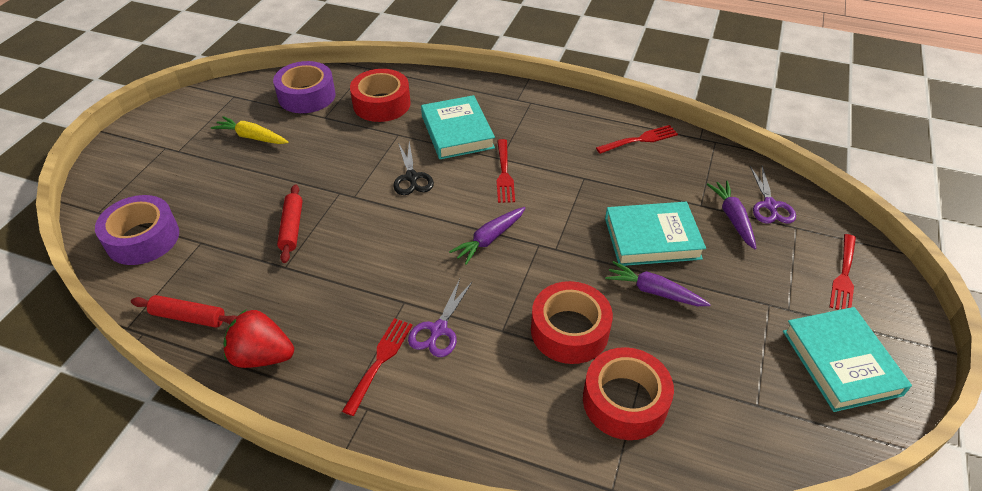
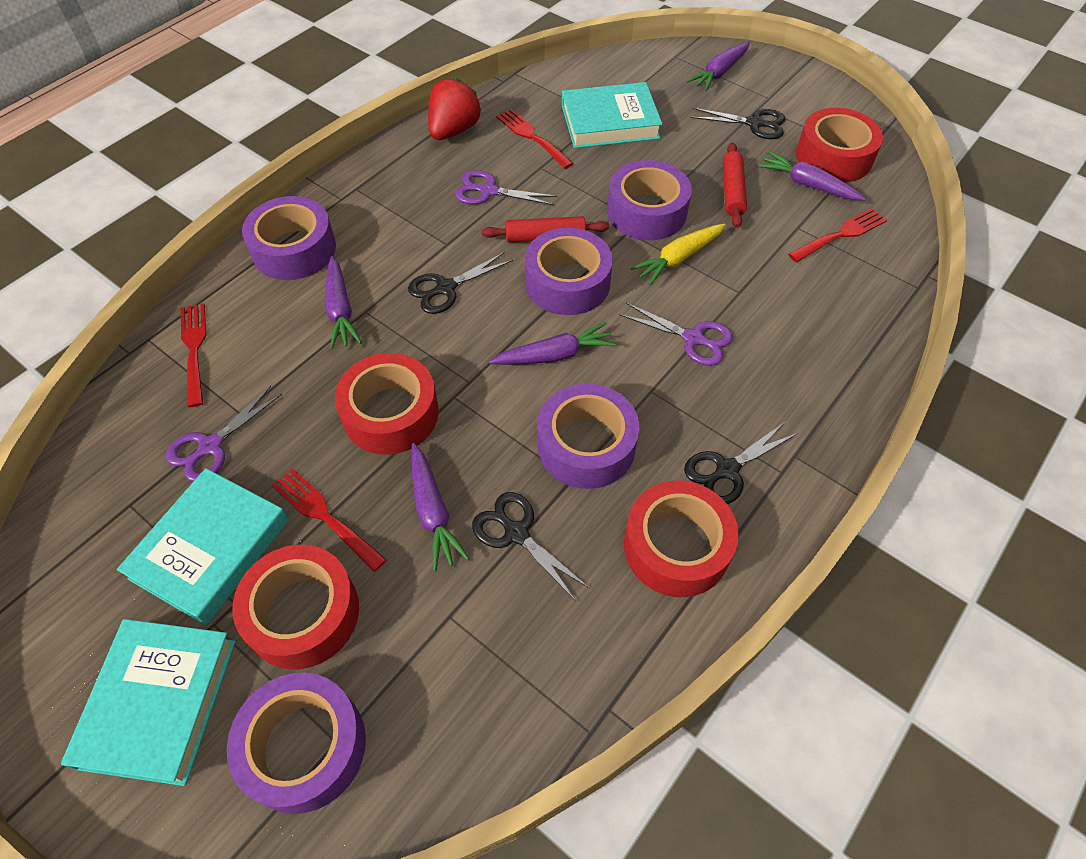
black scissors: [394,141,434,195] = 1 -> [408,252,513,314] [472,492,590,601] [684,421,798,504] [690,108,785,139] = 4
purple carrot: [449,207,526,265] [605,261,711,306] [707,181,756,250] = 3 -> [325,256,362,350] [411,443,470,571] [489,322,616,365] [686,42,750,91] [759,151,866,200] = 5
purple scissors: [408,279,472,357] [750,166,796,224] = 2 -> [166,386,282,482] [455,170,557,205] [619,303,733,366] = 3
purple tape: [95,195,179,265] [273,61,336,113] = 2 -> [227,673,366,814] [242,196,336,280] [525,228,613,315] [538,384,639,489] [607,160,692,240] = 5
red tape: [350,69,411,122] [531,281,613,364] [583,347,674,440] = 3 -> [232,545,359,669] [335,353,439,455] [624,481,739,597] [796,108,883,182] = 4

